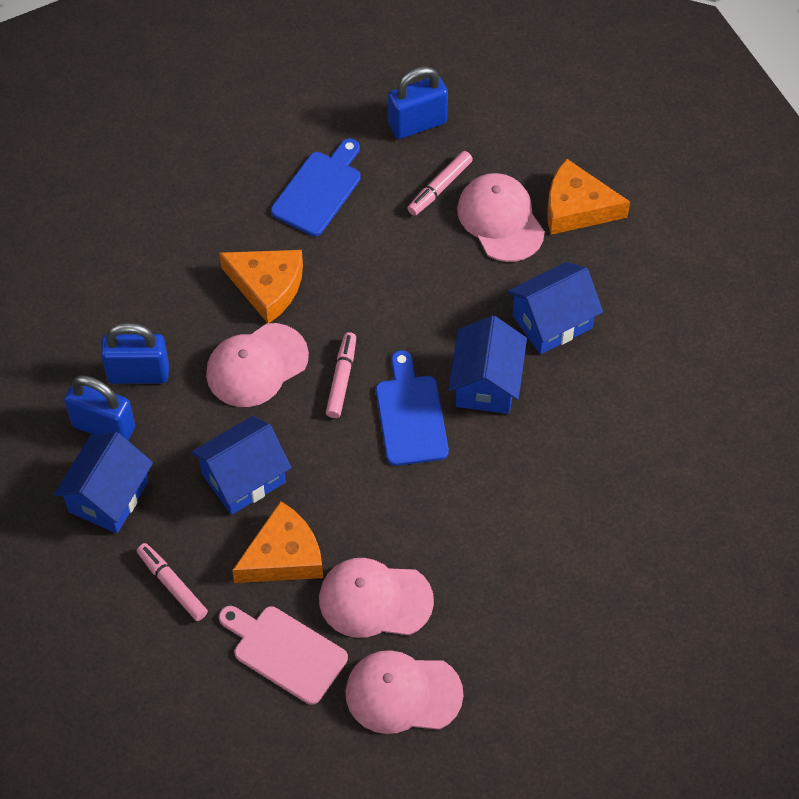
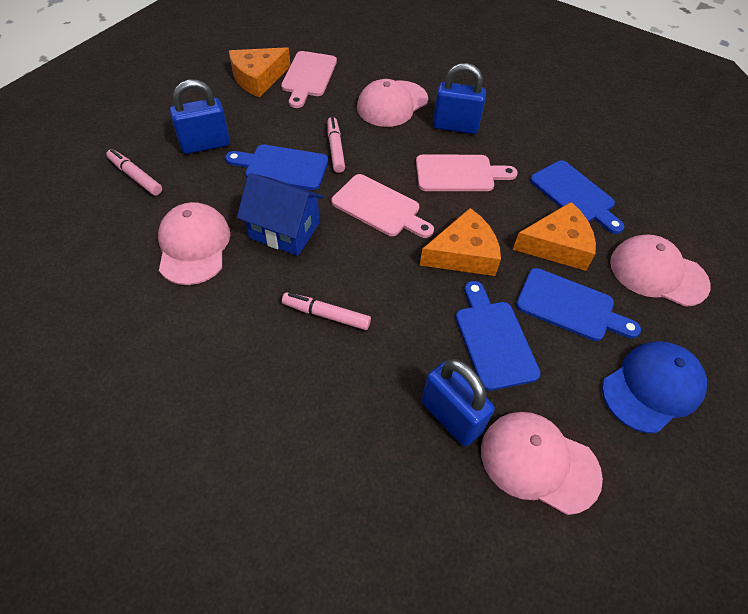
blue cap: none = 0 -> [602,341,707,433] = 1
blue cutting board: [271,138,361,236] [376,350,449,466] = 2 -> [225,144,328,190] [456,281,541,391] [516,268,641,341] [530,161,624,234] = 4
blue house: [54,432,153,533] [191,416,291,515] [448,316,527,414] [507,262,603,354] = 4 -> [237,173,324,256] = 1
pink cutting board: [219,606,348,705] = 1 -> [281,51,337,108] [331,174,434,238] [416,154,518,191] = 3

